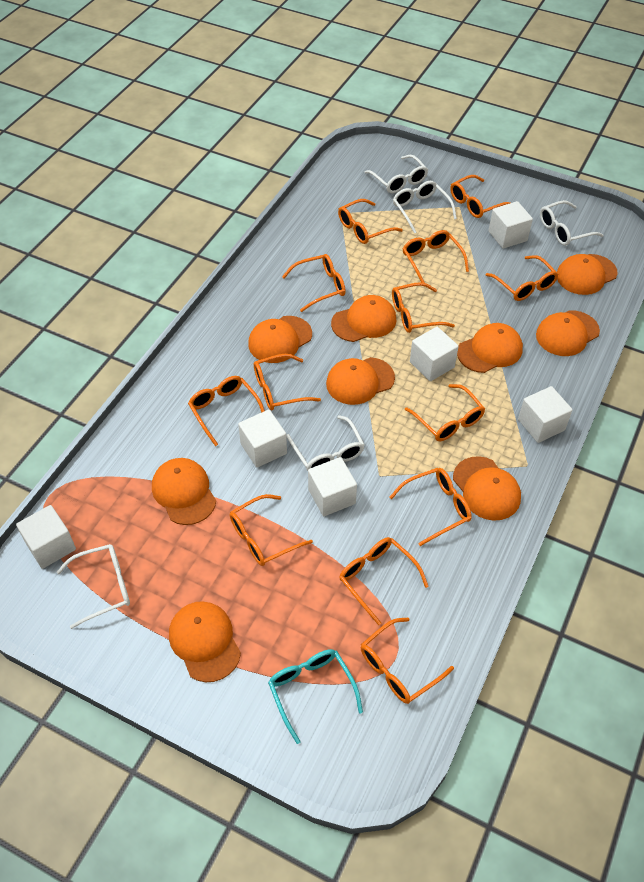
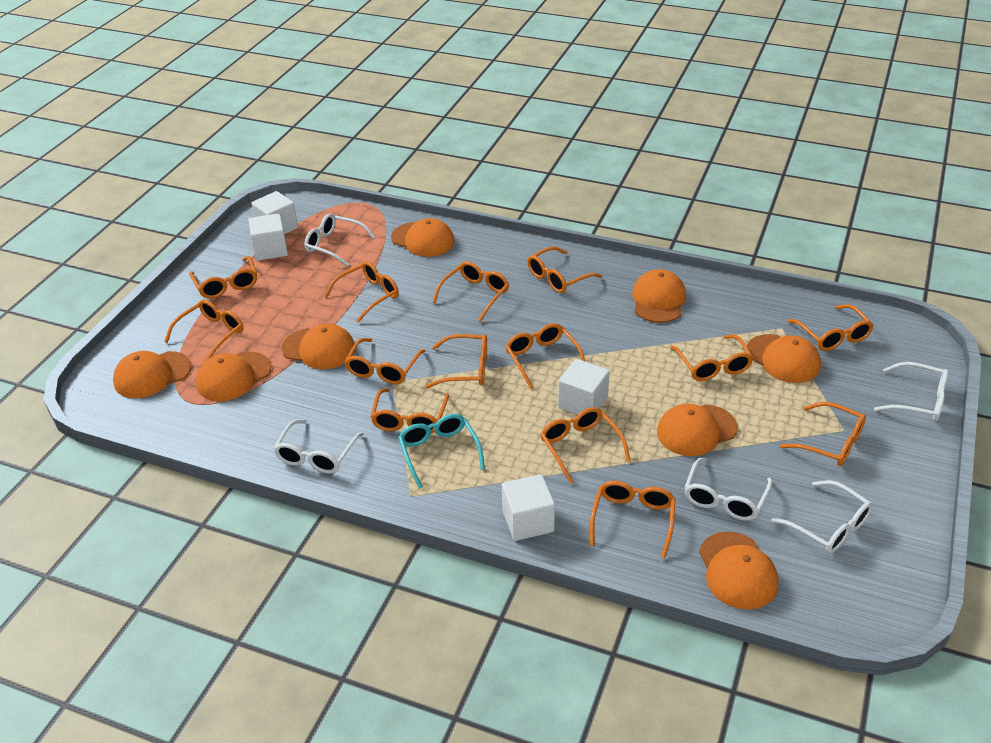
orange cap: [152,458,216,525] [169,601,241,682] [248,316,312,363] [326,357,395,405] [331,295,397,342] [453,456,521,521] [457,323,523,373] [536,310,600,356] [557,254,618,295] = 9 -> [113,351,191,398] [196,352,271,401] [282,324,355,369] [391,218,455,257] [632,269,686,323] [657,404,738,456] [699,532,778,610] [747,334,821,383] = 8
orange glasses: [188,376,265,446] [230,494,313,566] [254,354,321,410] [282,254,346,312] [338,199,403,244] [339,537,429,625] [361,618,454,704] [389,468,472,546] [392,282,455,333] [403,230,469,283] [405,384,485,441] [450,175,510,218] [486,255,558,301] = 13 -> [164,300,244,362] [189,256,257,299] [324,261,399,323] [344,338,425,384] [370,388,449,434] [426,334,487,389] [433,261,509,322] [505,323,585,389] [527,246,602,293] [540,407,630,484] [590,481,675,558] [670,335,753,381] [780,402,866,466] [787,304,874,351] = 14
white cube: [16,505,76,569] [238,410,287,468] [308,457,357,516] [410,327,459,381] [488,201,533,249] [518,386,573,443] = 6 -> [248,213,288,261] [251,191,298,234] [502,474,555,541] [558,359,610,415] = 4

